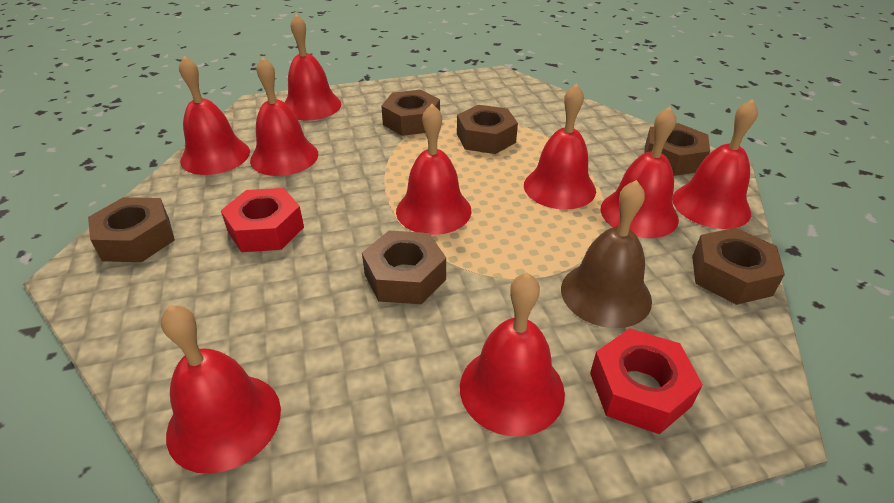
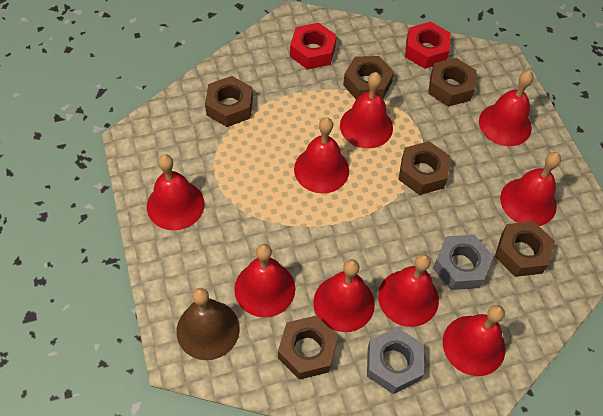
grey nut: none = 0 -> [367,327,424,394] [433,235,493,290] = 2

